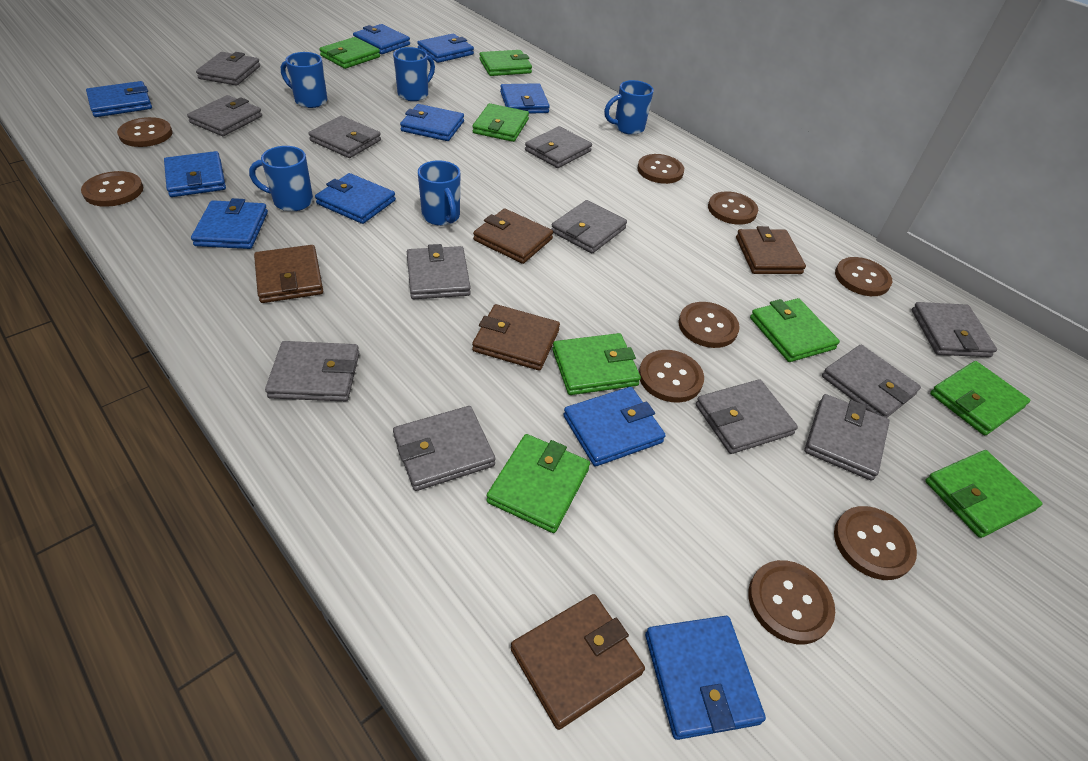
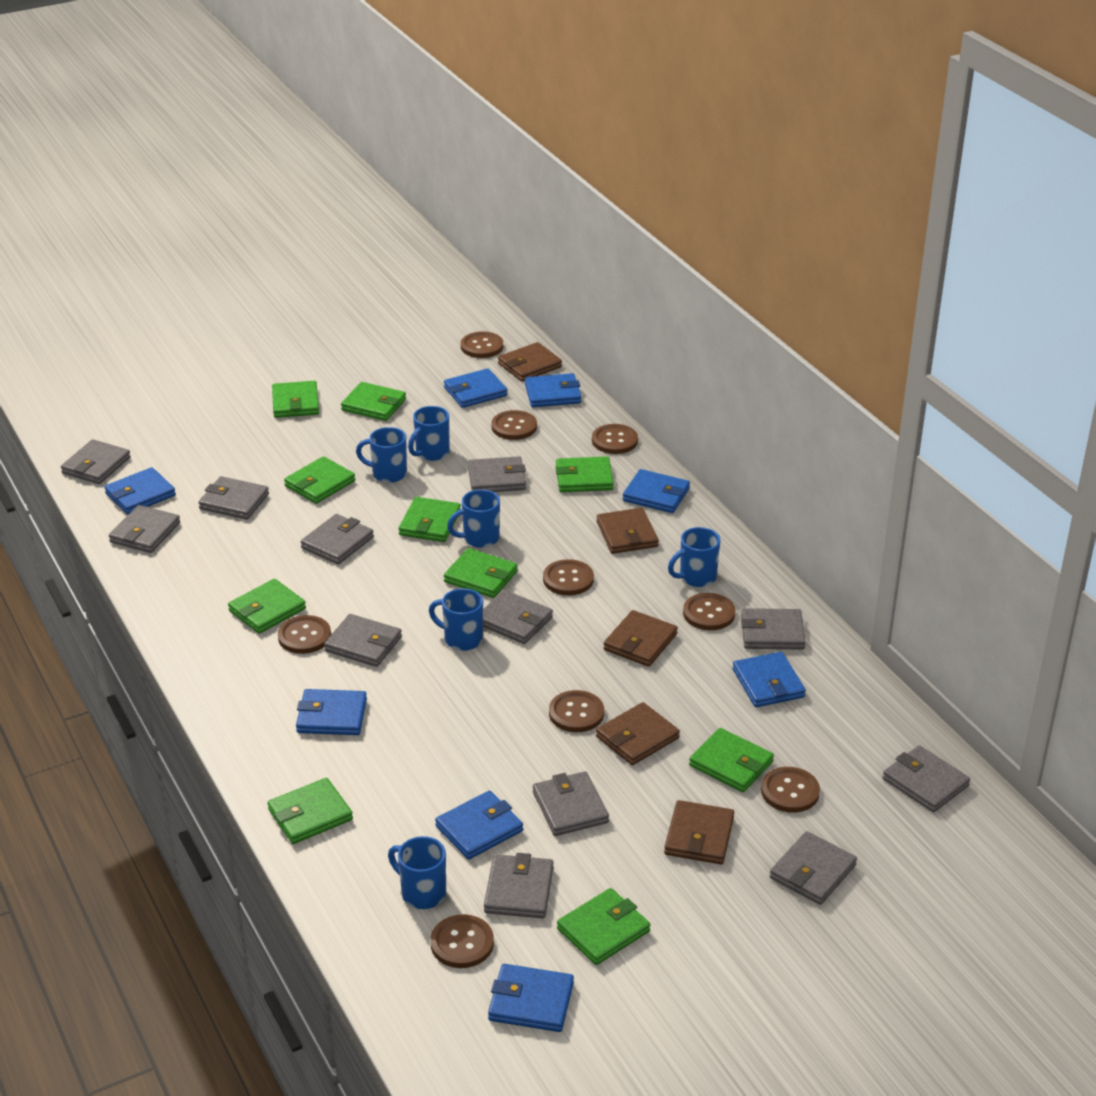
blue mug: [249,146,313,212] [281,52,327,108] [393,47,435,101] [418,160,460,226] [604,80,654,135] = 5 -> [356,427,407,483] [388,836,446,909] [408,406,449,461] [429,588,483,651] [447,489,500,548] [668,527,720,587] = 6
blue wallet: [86,81,152,117] [164,151,226,197] [191,198,268,249] [315,173,396,224] [353,24,410,54] [400,104,464,141] [417,34,474,63] [500,83,550,114] [563,387,666,466] [645,616,766,740] = 10 -> [104,467,176,514] [296,689,367,735] [435,791,523,859] [444,368,507,408] [488,964,574,1032] [525,373,581,407] [623,469,690,513] [733,652,806,707] = 8
green wallet: [319,37,380,69] [473,103,529,142] [479,50,532,76] [486,434,590,533] [552,333,641,395] [750,298,840,362] [925,450,1043,538] [930,361,1031,435] = 8 -> [228,579,306,634] [267,778,353,844] [272,381,319,418] [284,456,355,504] [341,382,406,421] [399,497,461,542] [444,548,518,598] [556,457,614,492] [557,888,650,965] [689,728,774,792] = 10

